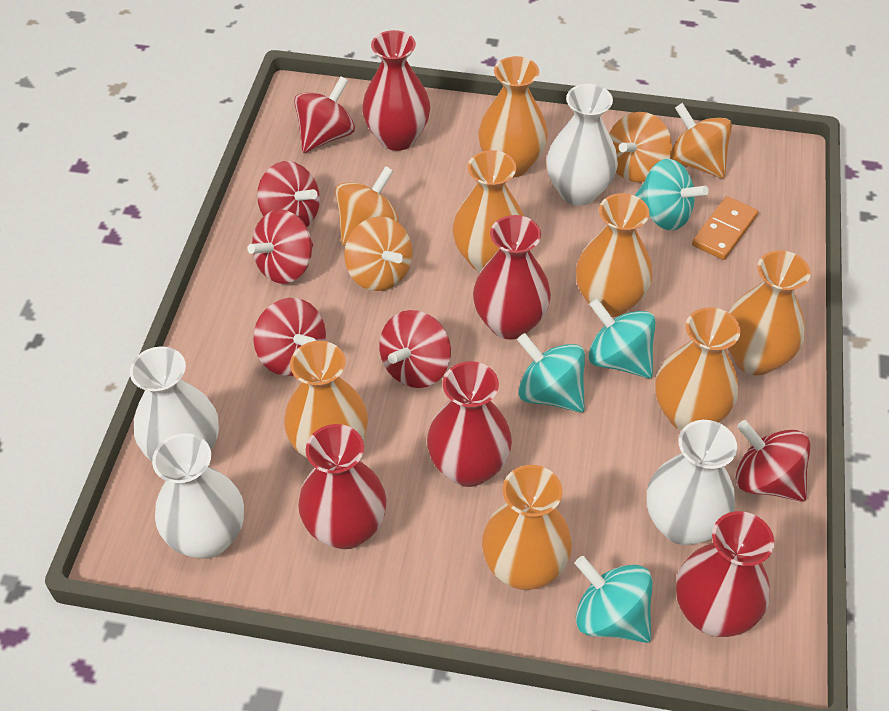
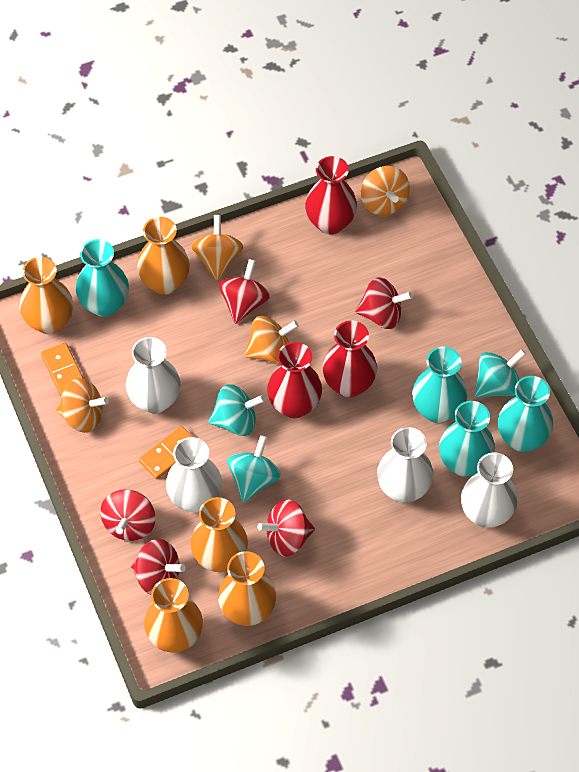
orange domino: [692,196,758,260] = 1 -> [41,343,84,397] [139,426,193,480] = 2
orange vase: [284,341,368,459] [452,150,524,272] [478,56,548,177] [482,465,572,590] [576,193,653,317] [656,307,741,431] [728,250,811,375] = 7 -> [19,257,73,334] [137,217,190,295] [144,578,203,653] [190,497,248,572] [218,551,276,626] = 5
red spinning top: [247,209,313,284] [253,298,326,376] [257,161,320,227] [294,76,355,153] [379,310,451,388] [736,420,810,502] = 6 -> [100,489,156,541] [131,539,185,595] [218,259,270,324] [258,499,315,557] [355,277,413,329] = 5
red vase: [298,424,386,549] [362,30,430,151] [427,361,512,487] [473,215,551,340] [676,511,774,637] = 5 -> [267,342,322,418] [305,156,357,235] [323,321,377,397] = 3
turquoise spinning top: [517,333,585,413] [575,556,653,643] [588,298,655,378] [635,159,709,231] = 4 -> [208,384,265,436] [227,435,281,502] [474,349,526,398] = 3
turquoise vase: none = 0 -> [76,239,129,317] [412,347,467,423] [439,401,495,477] [498,376,553,452] = 4

